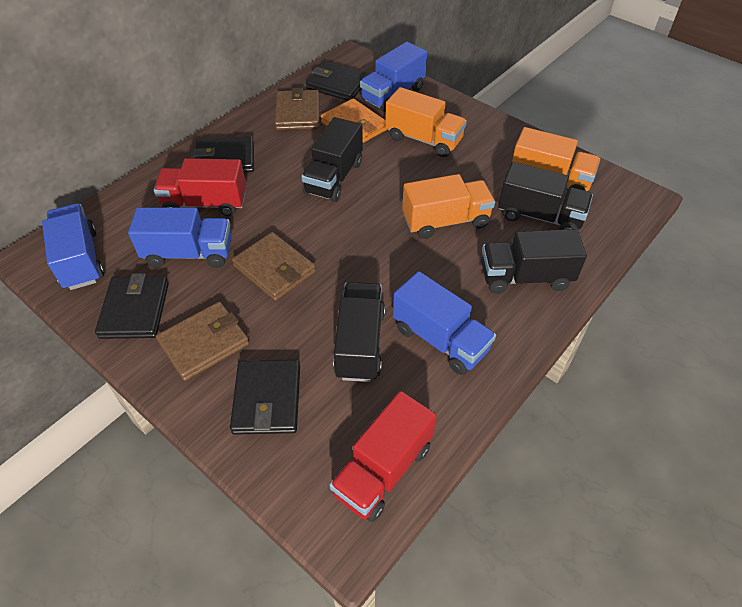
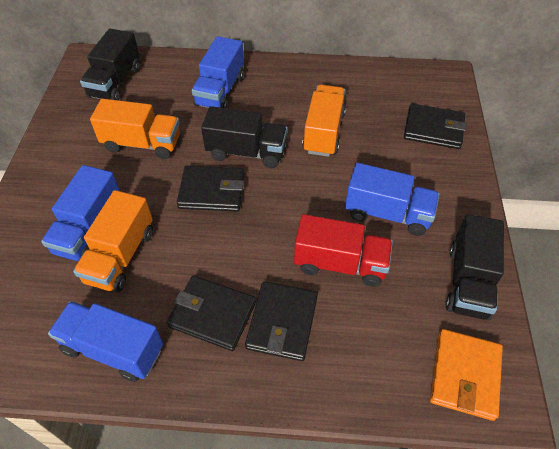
black truck: [301,117,363,202] [333,282,385,382] [481,229,587,294] [498,162,593,230] = 4 -> [80,29,140,100] [201,106,287,168] [446,214,504,320] = 3
brown wallet: [156,302,249,381] [232,232,316,301] [275,88,320,130] = 3 -> none = 0
red truck: [154,158,246,216] [329,391,437,522] = 2 -> [294,214,393,287] = 1

